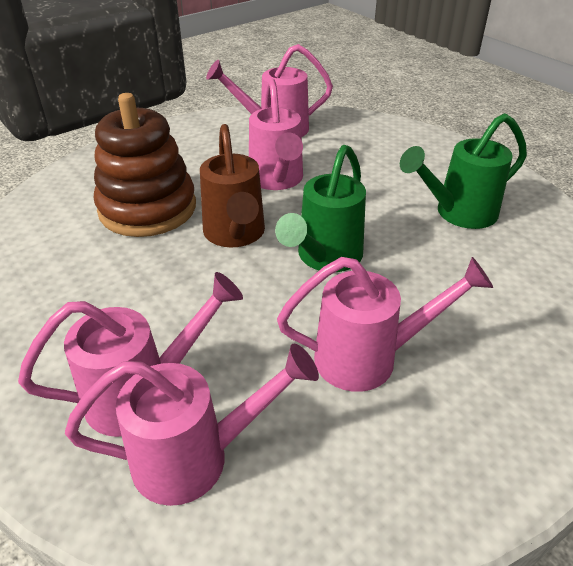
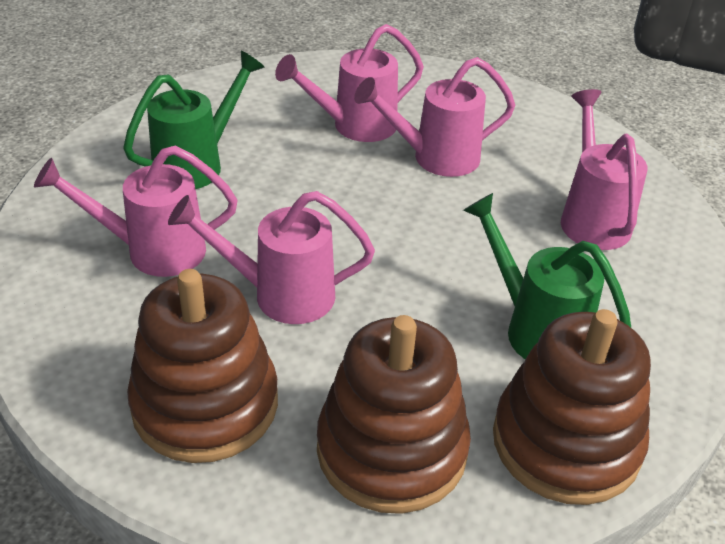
brown stacking toy: [94,93,196,237] = 1 -> [127,269,278,463] [317,315,471,514] [493,309,651,505] = 3
brown watering can: [200,124,265,247] = 1 -> none = 0

